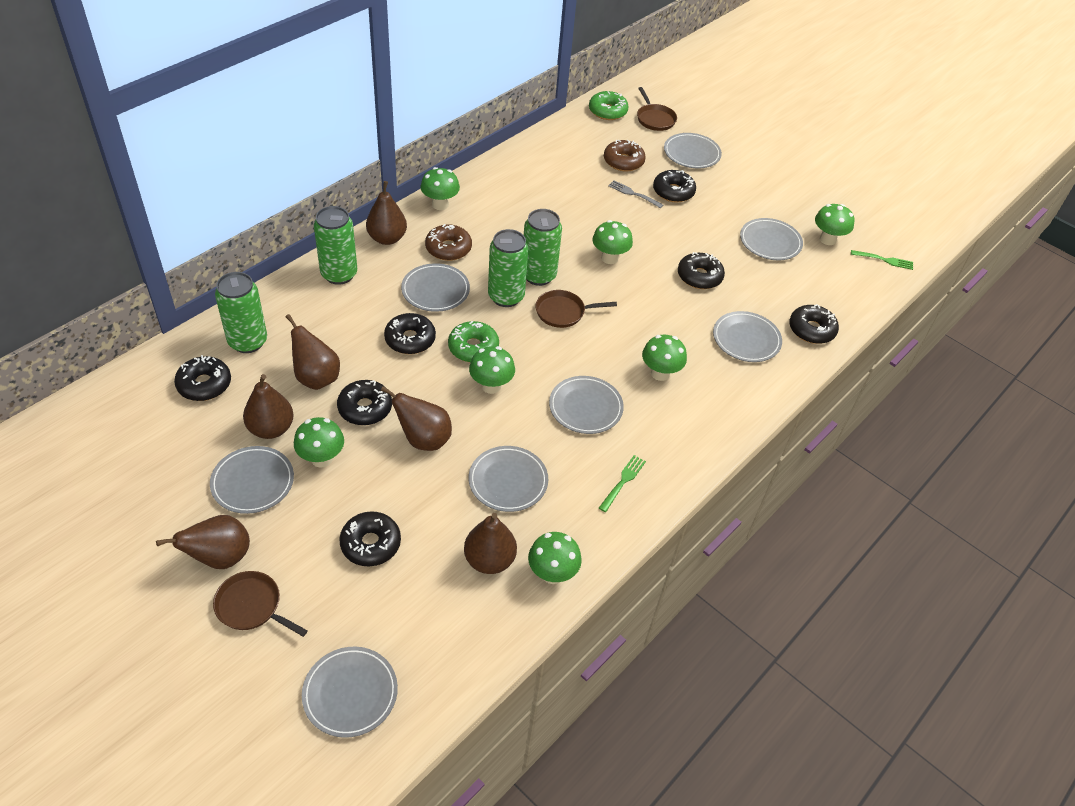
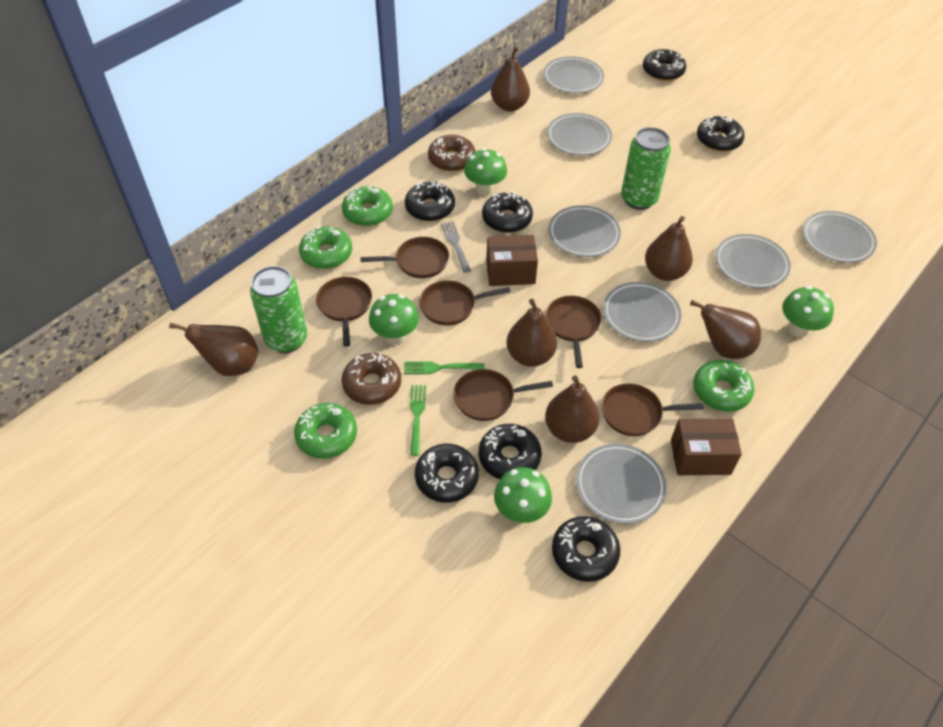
brown box: none = 0 -> [486,235,538,286] [671,418,742,475] = 2
brown pan: [213,571,308,637] [536,290,617,328] [637,87,677,131] = 3 -> [316,277,372,347] [360,237,449,278] [419,281,510,325] [453,369,553,421] [545,296,602,368] [601,383,704,436] = 6
green can: [215,272,267,353] [314,206,357,285] [488,229,528,307] [524,209,562,286] = 4 -> [250,266,307,353] [621,127,671,210] = 2
green donut: [448,321,499,362] [589,91,629,120] = 2 -> [294,403,357,459] [299,227,352,269] [342,186,393,226] [693,360,754,412] = 4
green mushroom: [294,417,344,468] [421,167,460,210] [469,346,515,394] [528,532,582,584] [592,220,633,264] [642,335,687,381] [815,204,854,245] = 7 -> [369,294,419,345] [464,148,507,196] [494,467,552,523] [782,286,834,337] = 4
grey plate: [210,446,294,514] [302,647,398,738] [401,263,470,312] [469,446,548,512] [549,376,624,434] [664,133,722,169] [713,311,782,362] [740,218,803,260] = 8 -> [543,56,604,93] [547,113,612,155] [548,205,621,257] [576,444,667,524] [603,282,681,342] [715,234,791,289] [802,211,877,263] = 7

